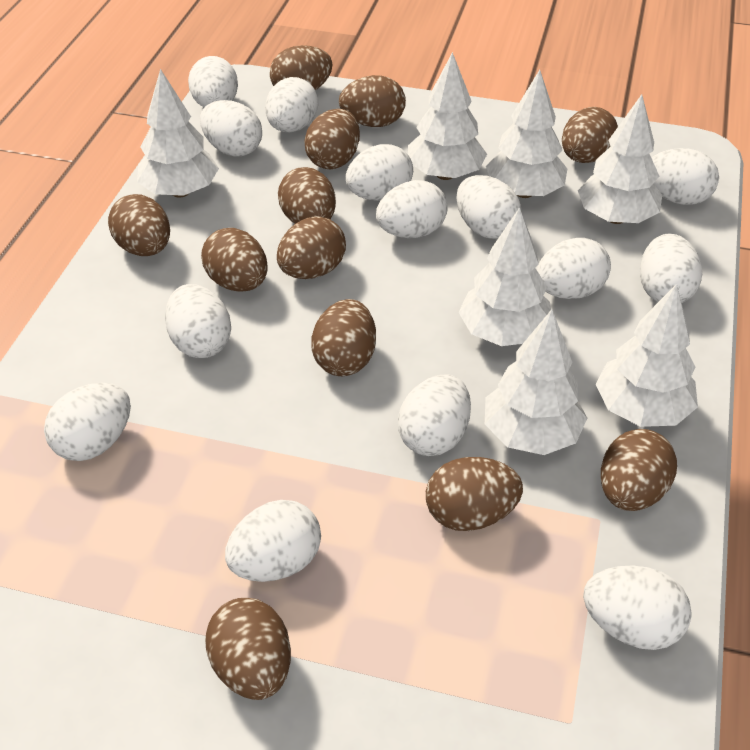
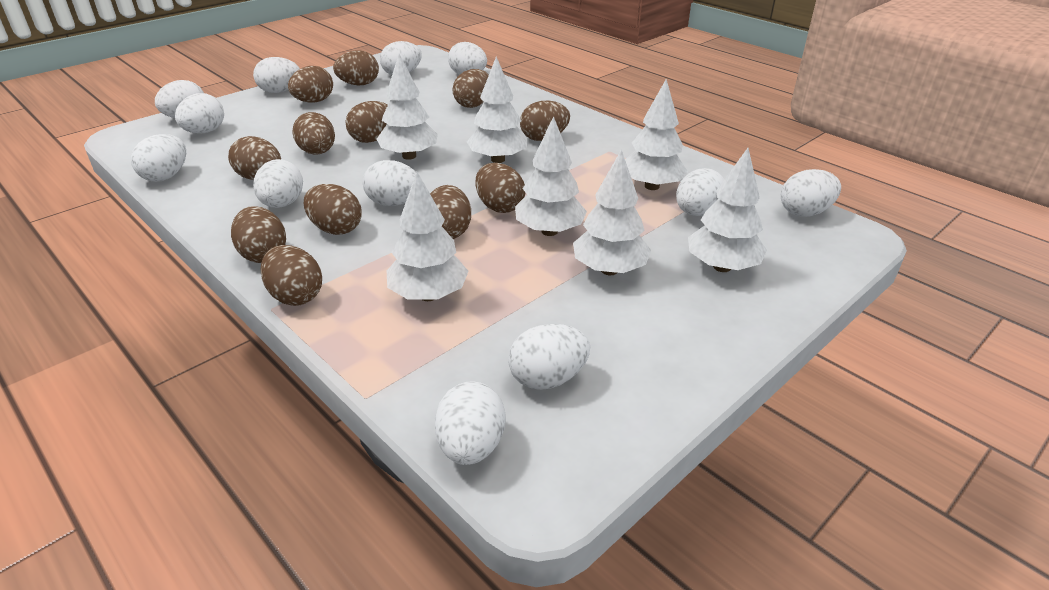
white egg: [44,383,131,461] [165,284,231,358] [188,56,238,107] [200,100,262,157] [225,500,321,582] [265,77,318,132] [346,144,413,201] [376,180,448,238] [398,374,471,456] [456,175,522,239] [537,238,611,299] [583,566,692,650] [640,234,702,303] [652,148,719,205] = 14 -> [131,134,186,182] [155,80,204,118] [175,93,224,134] [253,57,300,93] [253,159,303,208] [363,160,416,206] [380,41,422,75] [435,381,505,465] [448,42,487,74] [508,324,590,390] [676,168,724,216] [781,169,841,217] = 12

